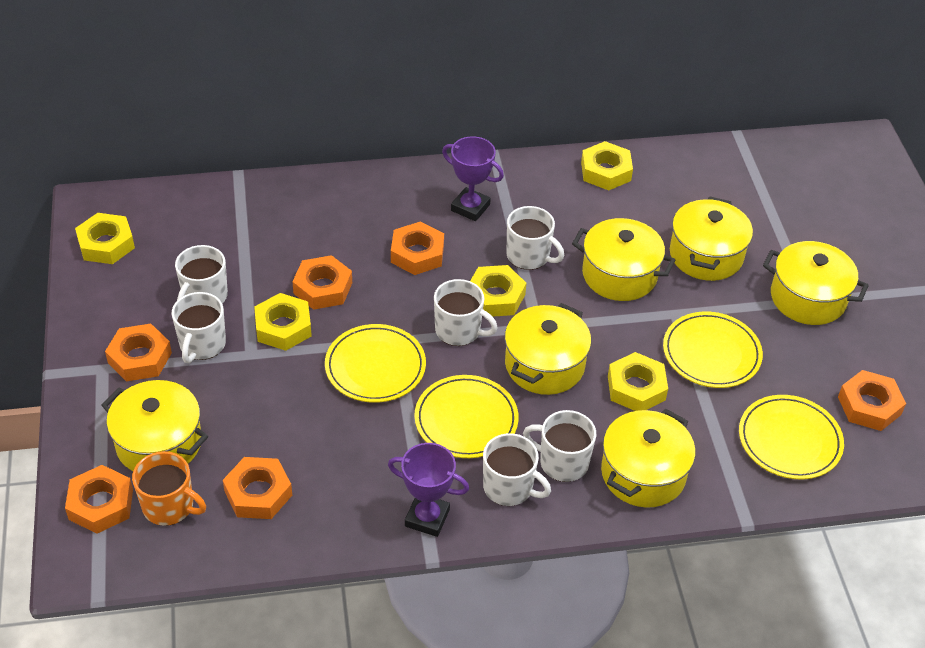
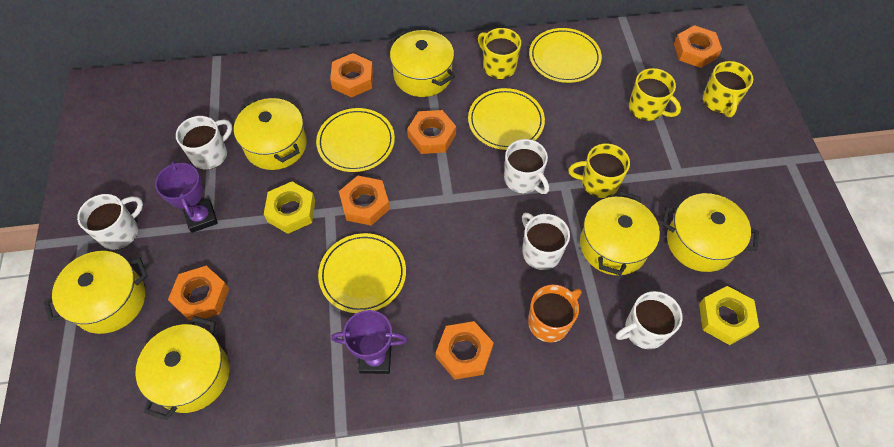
white mug: [171,292,226,363] [175,245,228,304] [434,279,498,346] [483,433,551,506] [507,206,564,270] [523,410,596,482] = 6 -> [77,194,143,250] [176,116,232,170] [504,139,549,194] [522,213,570,270] [616,291,682,349] = 5
yellow mug: none = 0 -> [478,28,521,79] [568,143,630,198] [629,68,681,121] [703,61,753,117] = 4
yellow nut: [75,213,135,264] [254,293,312,351] [470,265,526,317] [581,141,633,190] [608,352,668,411] = 5 -> [264,182,315,234] [699,286,759,345] = 2

